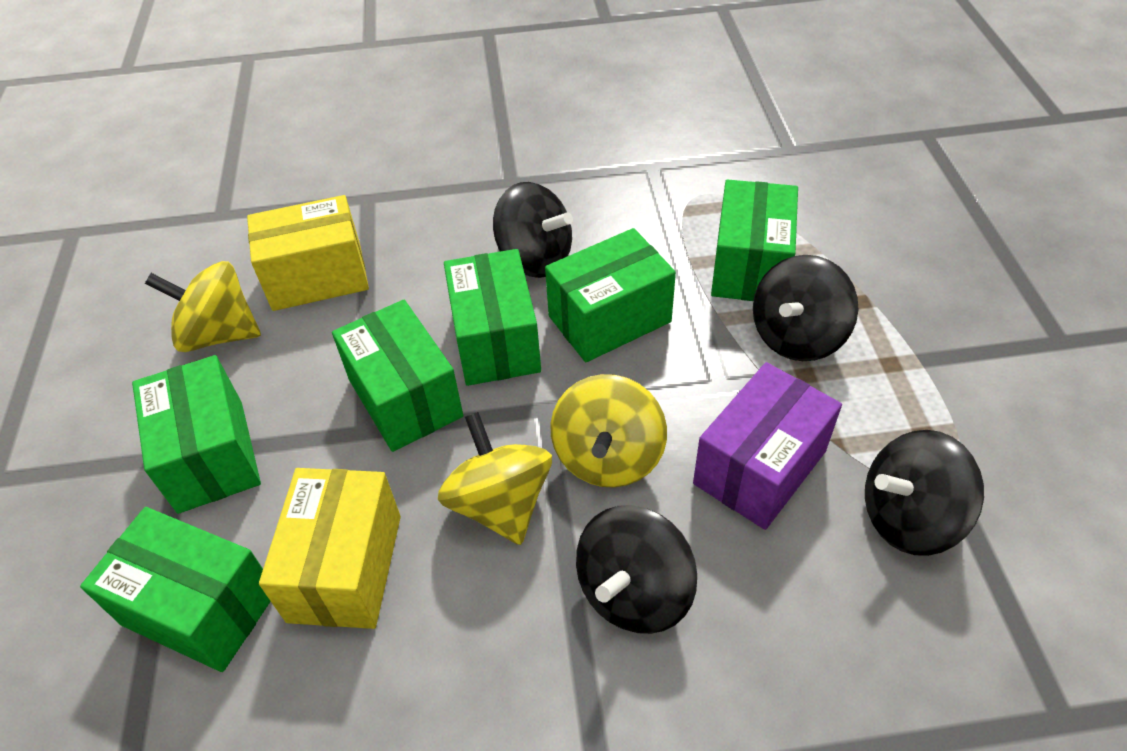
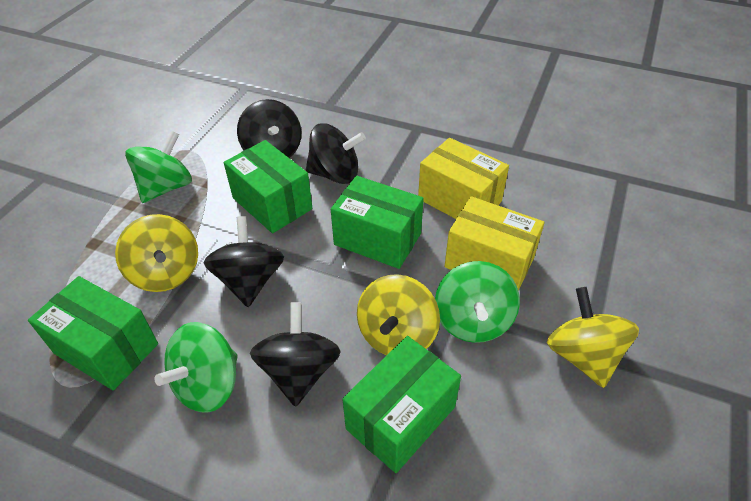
green box: [80,507,271,672] [132,355,261,514] [332,300,463,452] [444,249,541,386] [545,228,676,362] [711,180,798,301] = 6 -> [28,276,158,391] [224,140,312,233] [331,176,424,269] [342,336,461,473] = 4
green spinning top: none = 0 -> [125,131,192,203] [154,322,238,413] [435,261,520,343] = 3
purple box: [693,362,842,530] = 1 -> none = 0

